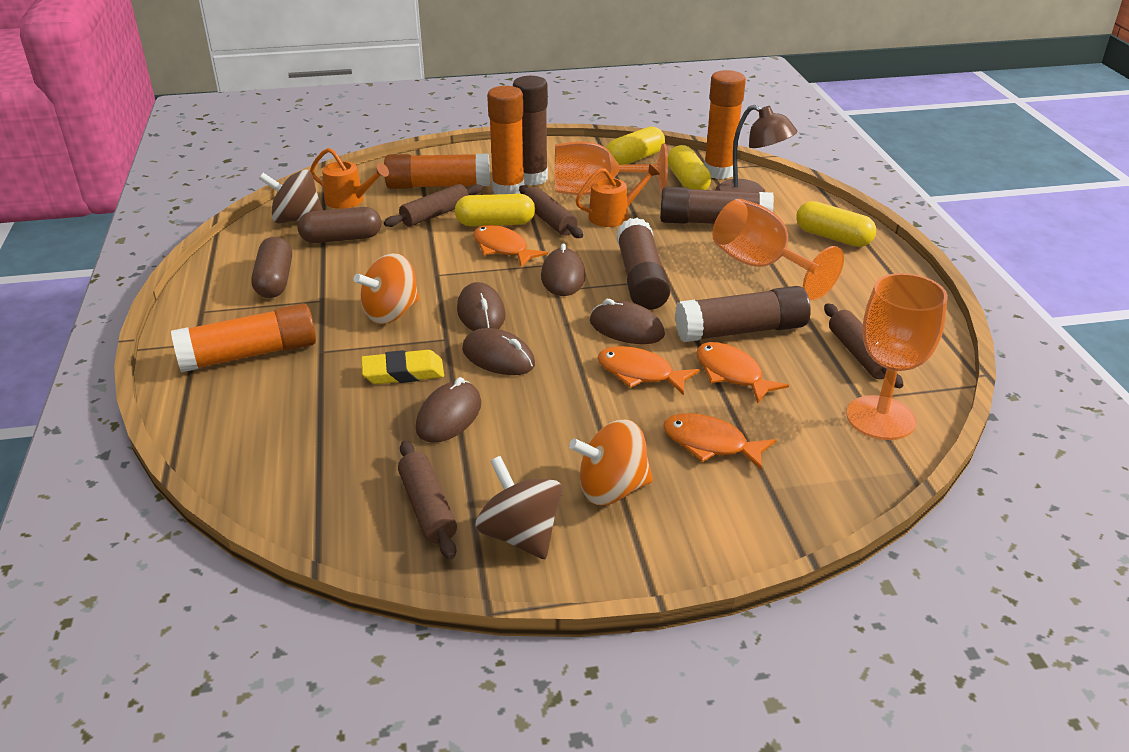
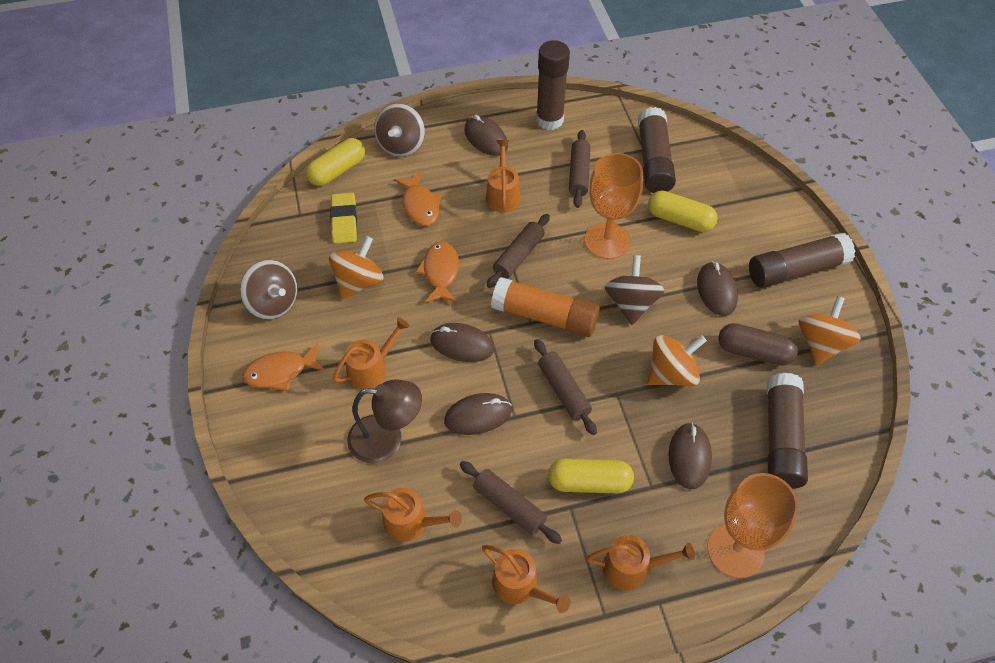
brown capsule: [251,237,292,298] [298,207,381,243] = 2 -> [718,323,798,366] = 1
brown spinning top: [259,169,323,223] [476,456,563,559] = 2 -> [240,260,297,320] [374,103,425,157] [605,255,665,325] = 3
orange fish: [473,225,548,267] [598,346,700,395] [663,413,776,470] [696,342,789,403] = 4 -> [242,343,325,391] [394,172,442,226] [415,241,459,303] = 3
orange glue stick: [171,303,316,373] [384,154,490,189] [487,86,525,194] [704,70,746,179] = 4 -> [491,277,600,337] = 1
orange goblet: [555,141,668,195] [712,199,844,300] [846,273,948,440] = 3 -> [584,153,643,259] [708,473,798,578] = 2
orange spinning top: [354,253,419,324] [569,419,653,505] = 2 -> [329,236,384,300] [648,335,707,387] [799,296,861,365] = 3
orange watering can: [310,148,389,209] [575,164,660,227] = 2 -> [332,318,410,390] [364,488,462,542] [482,545,570,613] [486,140,520,212] [586,535,695,590] = 5
yellow capsule: [455,194,535,226] [606,126,665,165] [668,145,711,190] [796,201,876,247] = 4 -> [306,138,365,186] [548,459,634,494] [648,191,718,232] = 3

